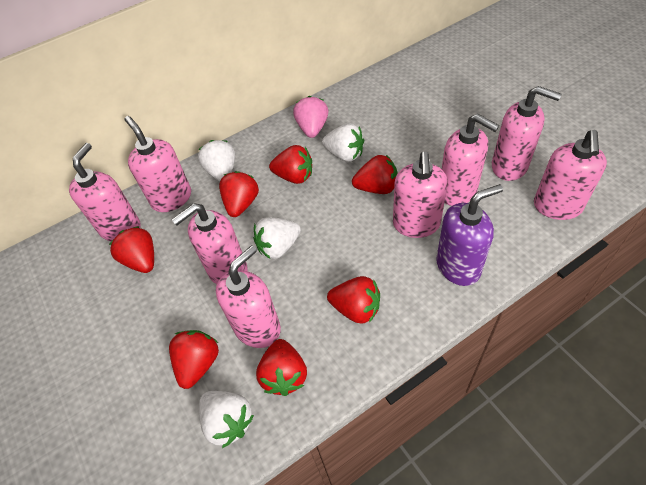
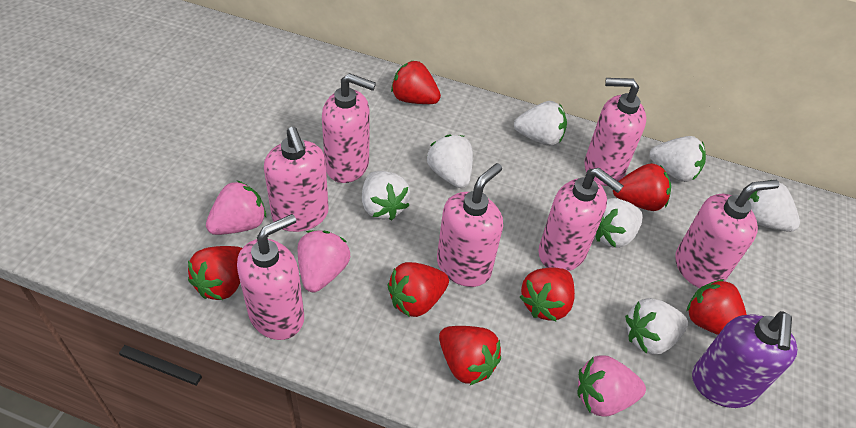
pink soap dispenser: [69,143,140,241] [124,116,191,212] [172,203,248,284] [216,245,281,348] [393,152,448,238] [442,114,499,206] [492,86,562,181] [534,130,607,220] = 8 -> [237,214,304,340] [264,127,329,232] [322,73,376,183] [437,163,503,287] [538,168,623,271] [584,78,646,186] [675,180,779,288] = 7
pink strawberry: [293,96,329,138] = 1 -> [206,180,266,235] [298,230,350,292] [578,355,646,417] = 3
white strawberry: [198,140,235,182] [199,391,254,448] [253,217,301,259] [322,123,364,162] = 4 -> [362,171,410,220] [427,135,473,188] [514,101,567,146] [595,198,643,248] [625,298,688,355] [649,136,706,182] [748,182,800,232] = 7

